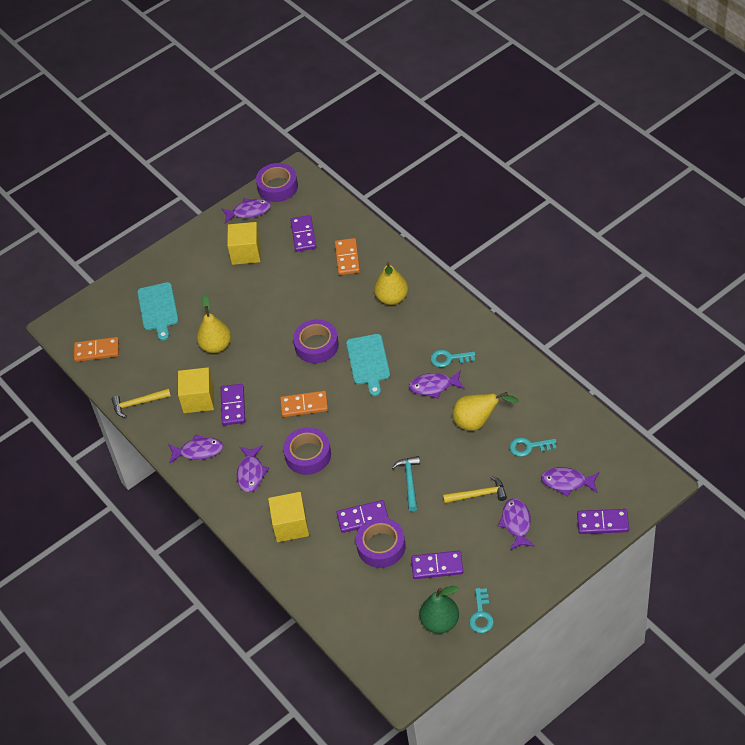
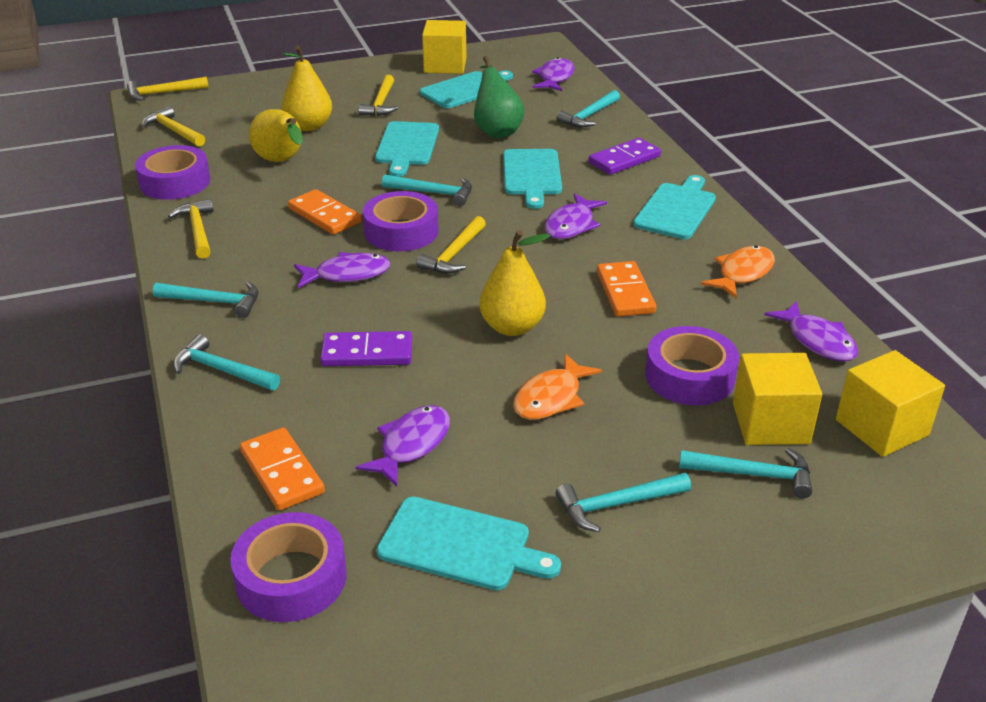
orange fish: none = 0 -> [513,353,602,420] [701,245,775,299] = 2
purple domino: [221,384,245,425] [290,215,316,252] [336,500,388,533] [411,551,463,579] [577,509,629,534] = 5 -> [320,331,412,366] [588,138,661,175] = 2
purple fish: [168,434,223,464] [221,198,271,223] [237,445,269,492] [409,370,464,399] [498,498,535,550] [541,467,599,497] = 6 -> [294,252,391,288] [355,405,450,487] [532,57,575,91] [544,193,607,239] [765,301,858,362] = 5
turquoise cutting board: [137,282,179,341] [346,334,390,396] = 2 -> [375,121,439,177] [377,497,561,590] [420,71,513,108] [503,149,562,209] [633,175,716,239] = 5
turquoise hammer: [392,456,420,511] = 1 -> [153,282,259,318] [173,334,280,391] [382,174,472,206] [556,90,620,128] [556,473,691,532] [679,448,812,499] = 6
turquoise key: [430,349,475,367] [469,588,494,633] [510,437,557,457] = 3 -> none = 0
yellow hammer: [111,388,171,418] [443,476,507,503] = 2 -> [127,77,209,101] [142,106,205,147] [168,199,214,259] [358,75,398,116] [416,216,486,274] = 5

